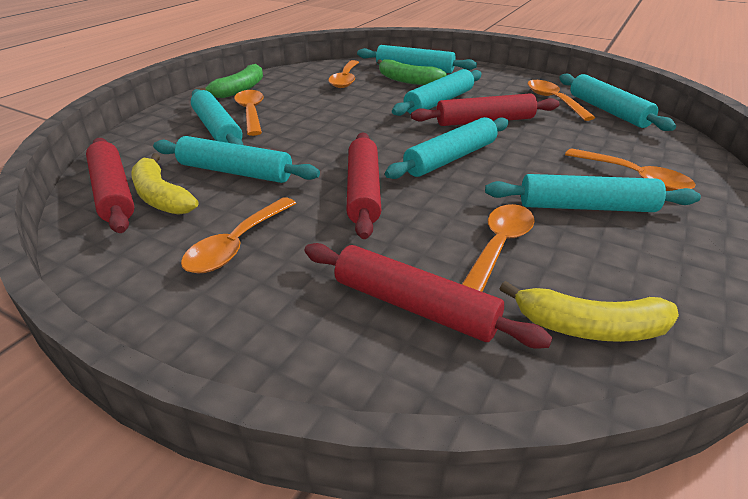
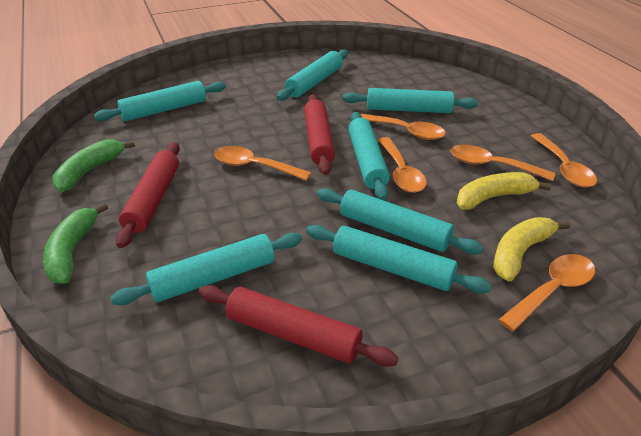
red rolling pin: [86,138,135,233] [304,243,553,349] [346,133,381,239] [411,93,560,126] = 4 -> [116,142,180,248] [199,285,398,367] [304,94,335,175] = 3

